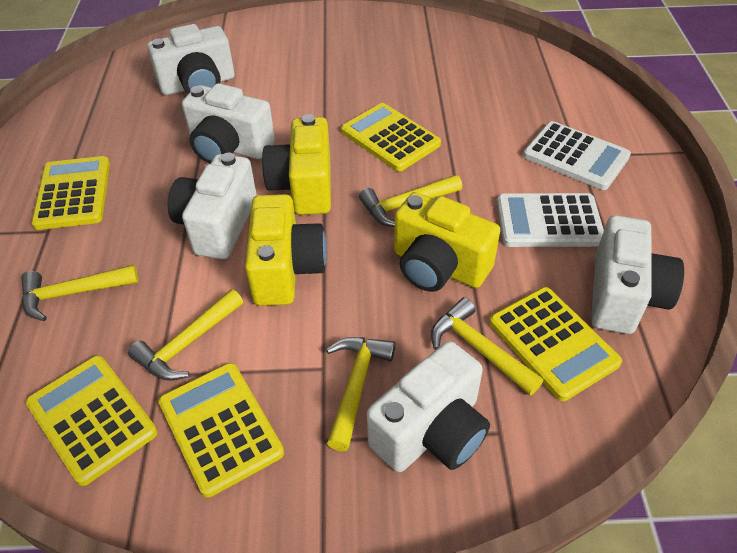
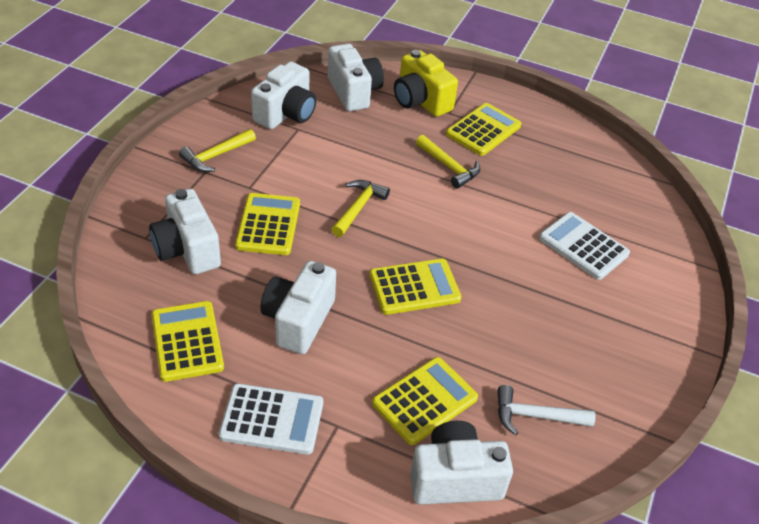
white hammer: none = 0 -> [497,385,596,435] = 1
yellow camera: [245,194,327,306] [262,114,331,215] [394,192,500,292] = 3 -> [394,50,458,117] = 1
yellow hammer: [22,265,139,321] [128,289,243,380] [326,337,396,451] [359,175,462,227] [431,297,543,395] = 5 -> [179,129,256,172] [331,180,390,237] [416,135,480,189] = 3

